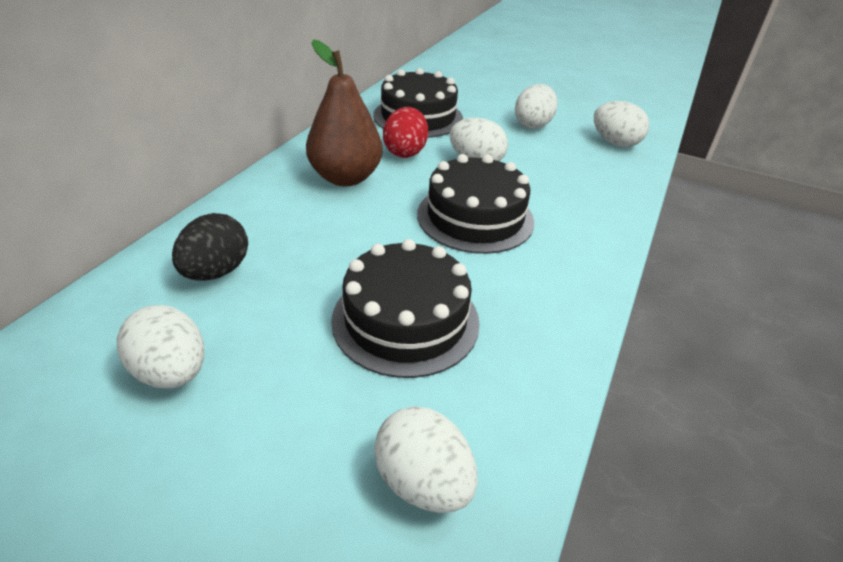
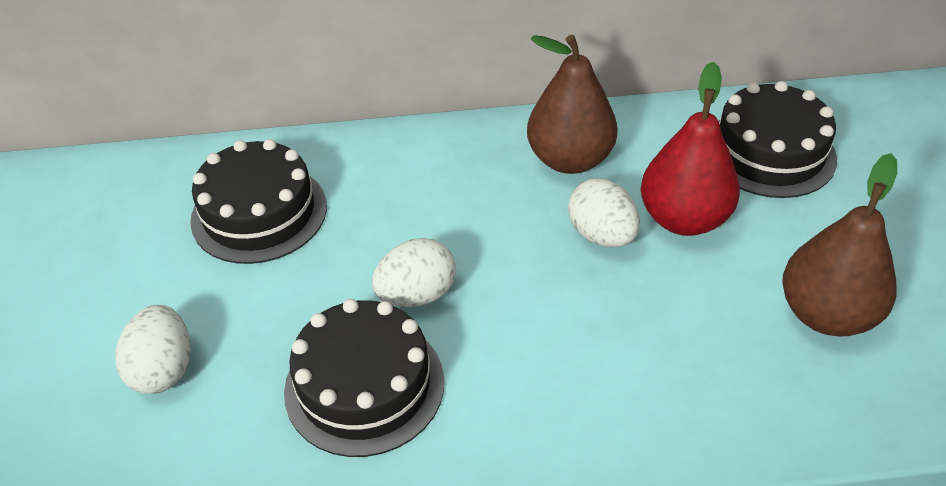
black egg: [172,213,248,281] = 1 -> none = 0
brown pear: [306,39,383,186] = 1 -> [527,35,618,174] [782,153,897,337] = 2
red egg: [383,107,428,158] = 1 -> none = 0
red pear: none = 0 -> [641,62,740,236] = 1
white egg: [117,305,204,389] [374,406,477,513] [450,118,508,161] [515,84,558,129] [594,101,649,147] = 5 -> [115,305,191,394] [372,238,456,307] [568,178,640,247] = 3

